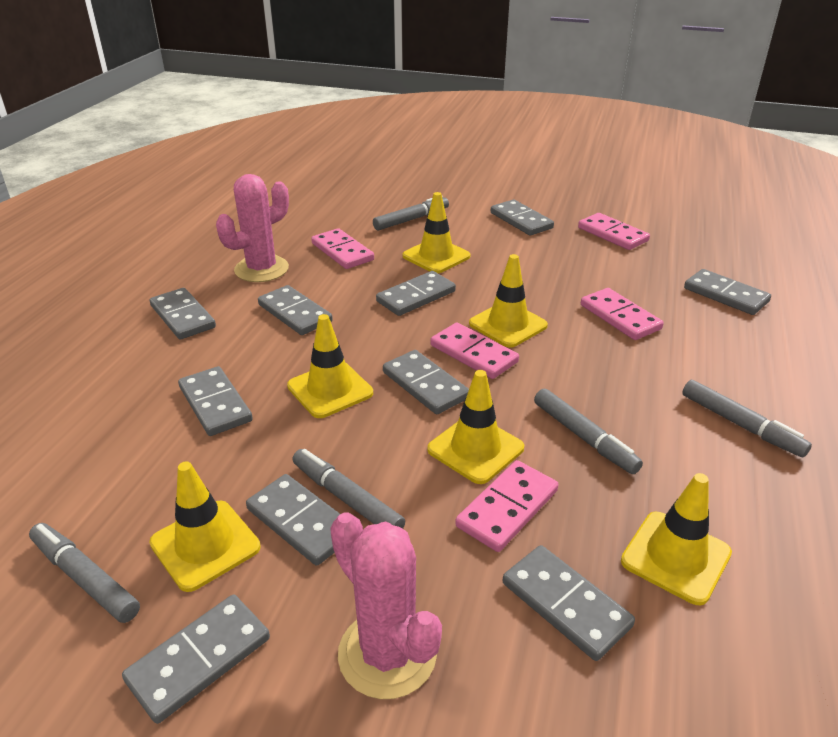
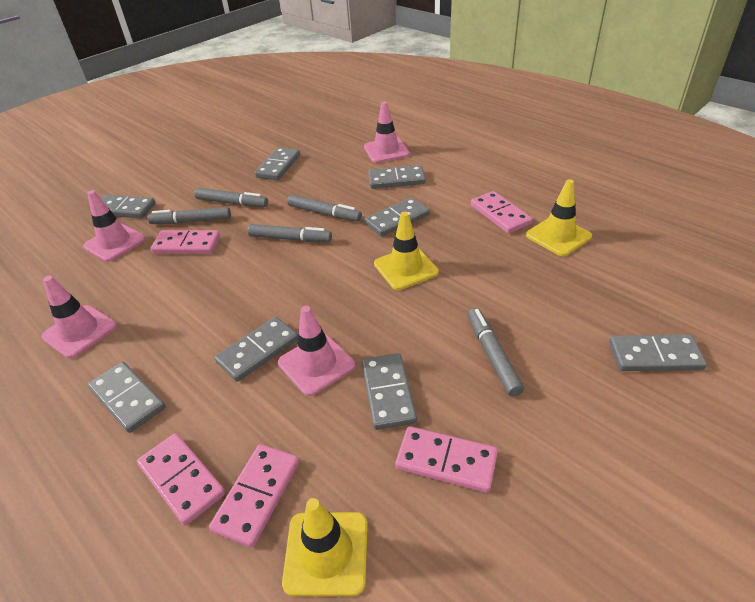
grey domino: [122,595,270,724] [150,288,216,340] [178,366,253,436] [246,474,340,566] [258,285,333,335] [376,271,456,316] [383,350,469,414] [491,200,554,236] [503,545,635,661] [684,269,771,315] = 10 -> [88,362,166,433] [101,195,156,218] [214,317,298,382] [255,147,300,180] [362,353,417,430] [364,197,430,237] [368,165,426,189] [609,334,707,371] = 8
pink cactus: [216,174,289,282] [330,512,442,699] = 2 -> none = 0
pink traffic cone: none = 0 -> [41,276,117,358] [83,190,146,262] [278,306,355,396] [364,102,410,163] = 4
yellow traffic cone: [149,462,260,592] [287,314,373,418] [403,192,470,273] [427,370,524,484] [469,254,548,348] [621,473,732,605] = 6 -> [282,498,367,596] [374,212,439,290] [526,179,592,256] = 3

